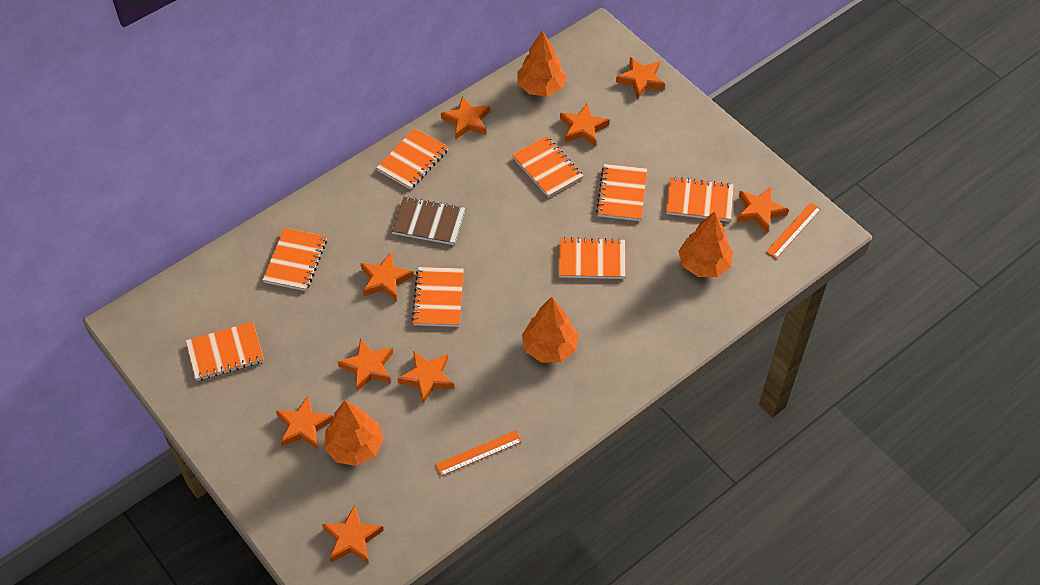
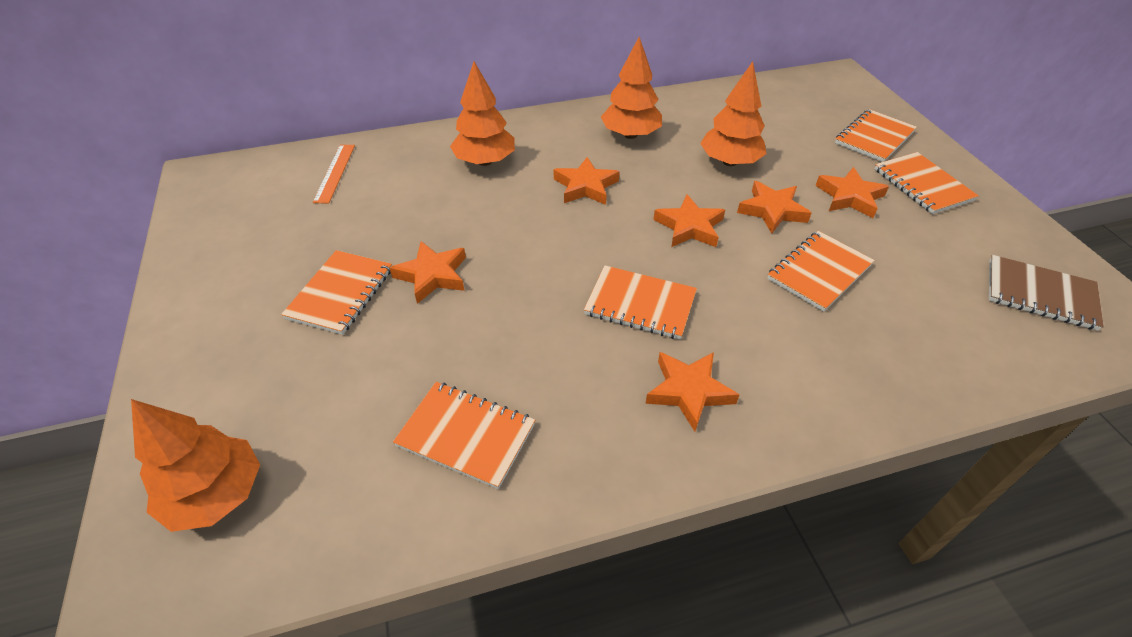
orange notebook: [186,322,264,381] [263,228,327,291] [376,128,449,190] [412,267,464,327] [512,136,583,198] [559,237,626,279] [596,164,647,221] [666,177,734,222] = 8 -> [281,250,392,335] [393,382,535,489] [584,265,697,339] [767,231,875,312] [835,109,917,162] [875,152,979,214] = 6
orange ruler: [435,430,522,476] [766,202,821,259] = 2 -> [313,145,355,204] = 1
orange star: [276,396,333,450] [322,505,384,564] [338,338,393,391] [360,252,414,301] [397,351,454,404] [441,96,490,139] [560,103,610,147] [616,57,665,99] [737,187,789,233] = 9 -> [390,241,466,304] [554,157,620,205] [645,352,740,431] [653,194,725,247] [737,181,811,234] [815,167,889,218] = 6

